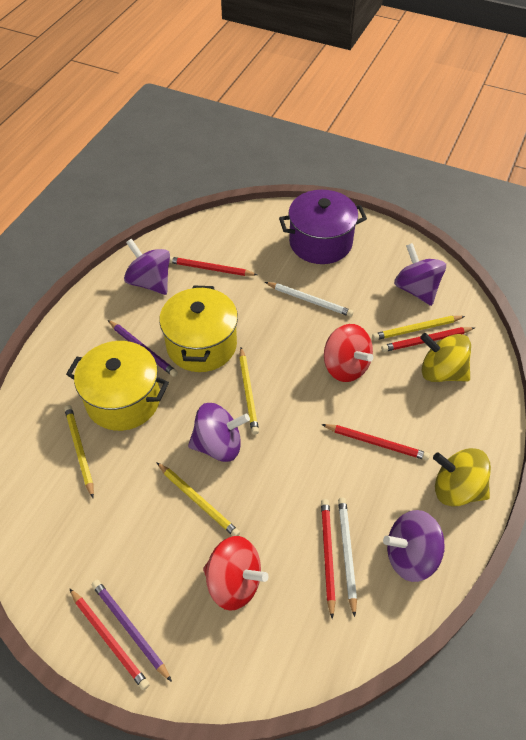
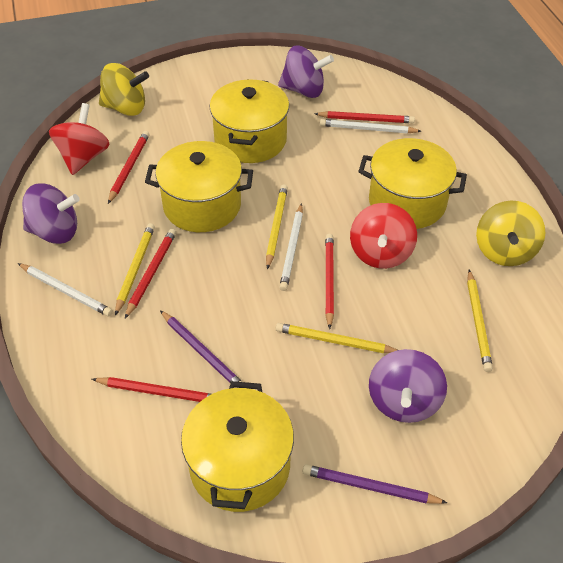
purple pot: [279,190,367,264] = 1 -> none = 0
purple spinning top: [124,239,170,295] [188,403,250,462] [383,510,445,582] [394,243,446,306] = 4 -> [22,183,80,244] [278,45,334,98] [369,349,447,423] = 3
white pencil: [265,282,353,317] [338,497,357,617] = 2 -> [18,263,113,317] [279,203,303,291] [320,119,421,134] = 3
yellow pot: [66,341,169,431] [159,285,238,372] = 2 -> [145,141,253,232] [181,381,294,512] [209,79,289,163] [358,138,467,229] = 4

